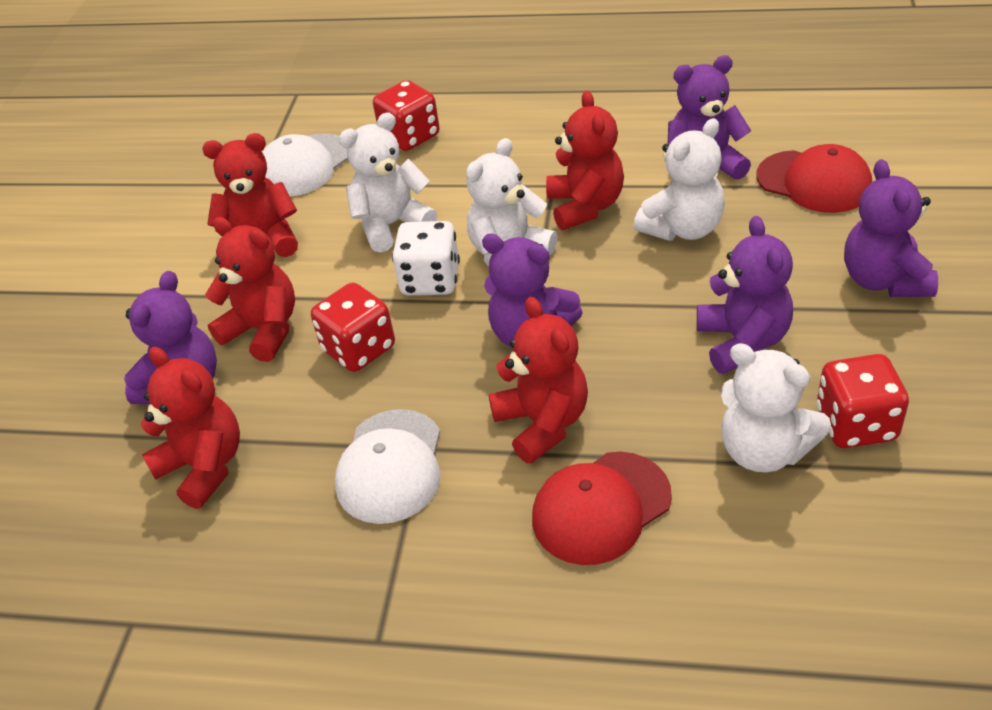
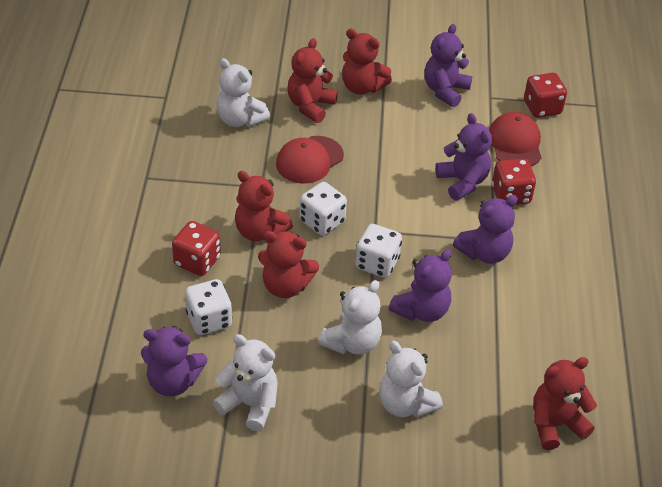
white cap: [262,133,348,196] [335,409,440,524] = 2 -> none = 0
white dice: [392,221,460,295] = 1 -> [185,279,232,335] [299,182,347,236] [355,224,402,278] = 3

